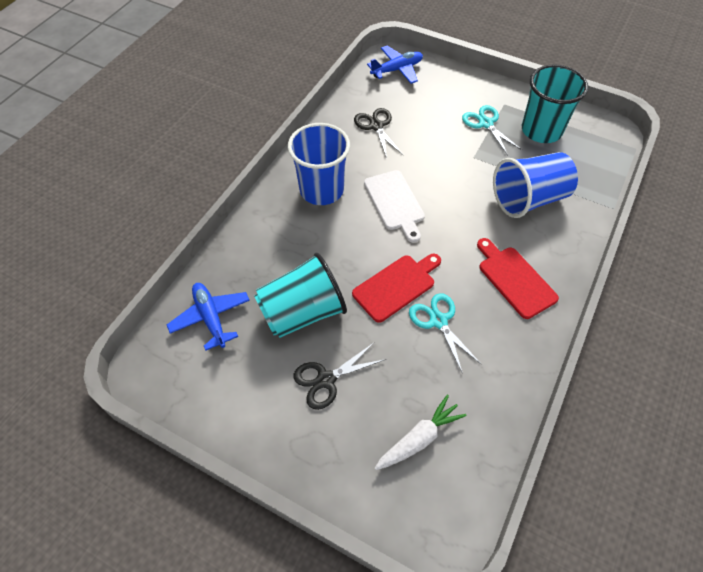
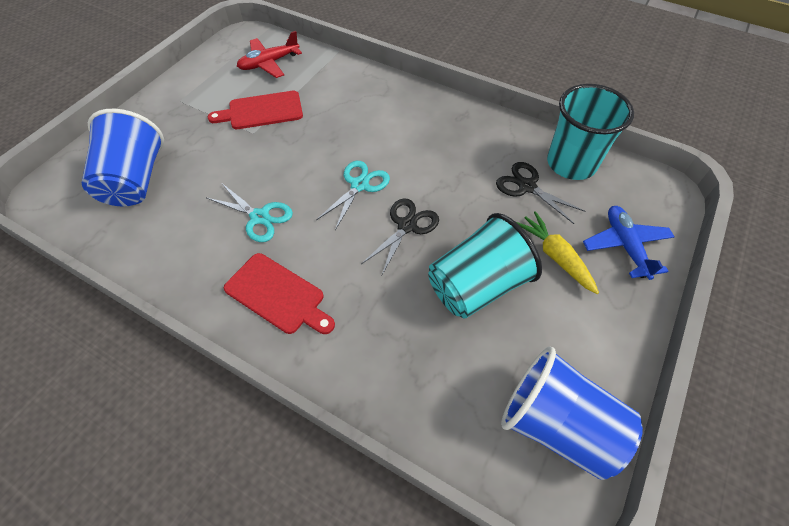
blue plane: [167,283,250,351] [367,46,423,84] = 2 -> [583,206,675,280] = 1
red plane: none = 0 -> [237,31,302,78] = 1
white carrot: [374,394,467,470] = 1 -> none = 0
white cutting board: [364,170,425,243] = 1 -> none = 0
yellow carrot: none = 0 -> [517,211,599,294] = 1

